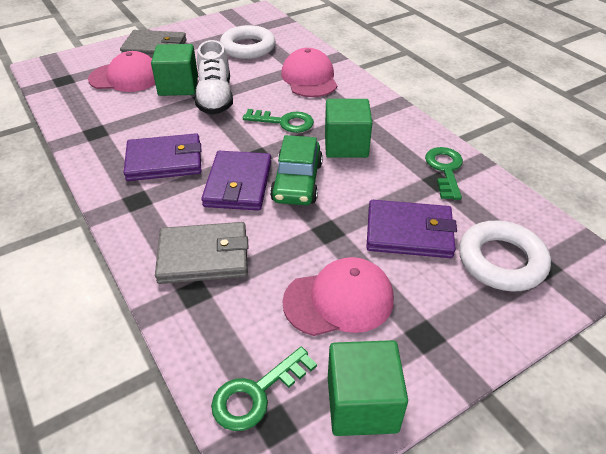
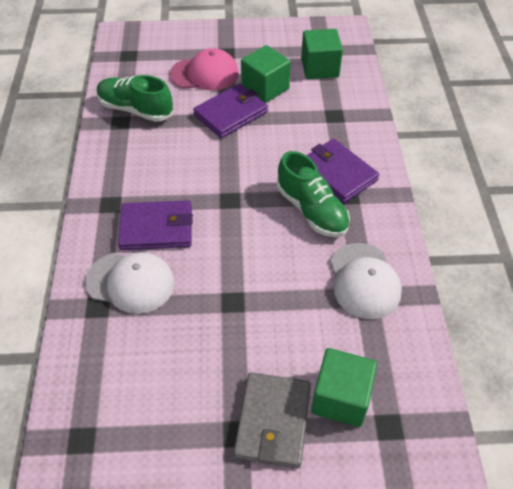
green car: [270,135,323,205] = 1 -> none = 0
green key: [211,347,317,431] [243,109,314,133] [425,147,463,200] = 3 -> none = 0
green shoe: none = 0 -> [97,75,173,122] [277,151,350,237] = 2
grey wallet: [120,30,187,58] [155,222,249,284] = 2 -> [234,372,311,468] = 1
pink cap: [88,51,155,92] [281,48,337,97] [282,257,394,336] = 3 -> [170,48,239,91] = 1
white cap: none = 0 -> [85,252,175,314] [330,243,402,319] = 2
white ring: [220,25,276,59] [459,220,551,292] = 2 -> none = 0
white shoe: [195,40,233,115] = 1 -> none = 0

